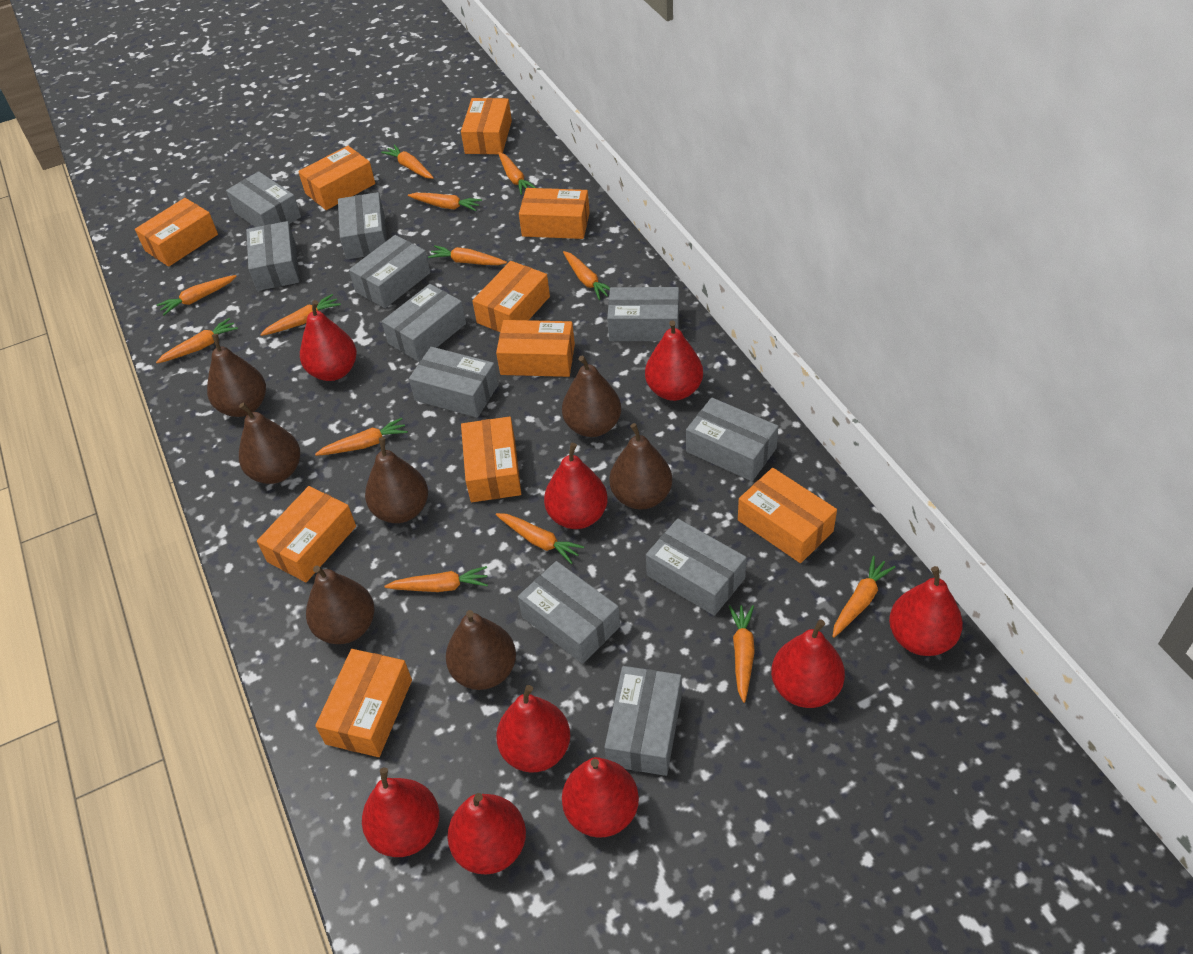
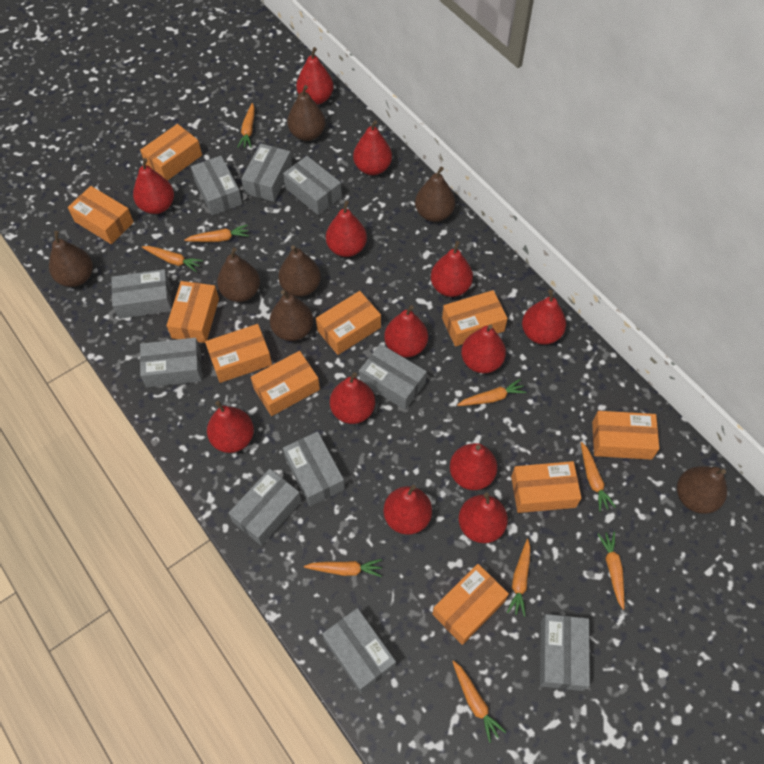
grey box: [226,171,301,227] [246,221,299,291] [338,192,387,259] [349,235,430,308] [382,284,466,362] [409,347,498,418] [518,561,620,664] [605,666,682,776] [607,287,679,341] [646,519,747,616] [686,398,779,481] = 11 -> [111,269,172,319] [140,338,202,387] [191,156,242,215] [229,469,302,546] [241,143,292,202] [283,156,342,215] [283,431,345,506] [322,608,396,693] [359,344,427,410] [540,614,590,691] = 10
orange carrot: [156,318,238,363] [157,275,236,315] [260,294,341,336] [315,418,408,456] [381,145,434,179] [384,566,488,592] [408,193,482,211] [428,245,507,265] [496,513,584,564] [498,152,536,195] [563,251,610,300] [729,605,755,703] [832,556,895,638] = 13 -> [142,246,203,272] [184,225,249,242] [238,103,255,148] [304,559,382,577] [452,660,506,743] [457,379,527,406] [507,539,531,617] [581,442,616,512] [597,532,624,610] = 9
red pear: [300,300,357,381] [362,768,439,857] [447,793,526,875] [496,685,570,773] [544,443,608,529] [562,757,639,838] [645,320,703,401] [771,619,845,708] [889,566,963,656] = 9 -> [133,158,174,214] [207,401,254,453] [296,47,334,105] [326,201,367,257] [330,372,375,424] [353,120,392,175] [383,485,432,535] [384,305,428,357] [431,241,473,297] [450,443,497,490] [459,493,508,543] [461,324,506,373] [522,290,566,344] = 13

